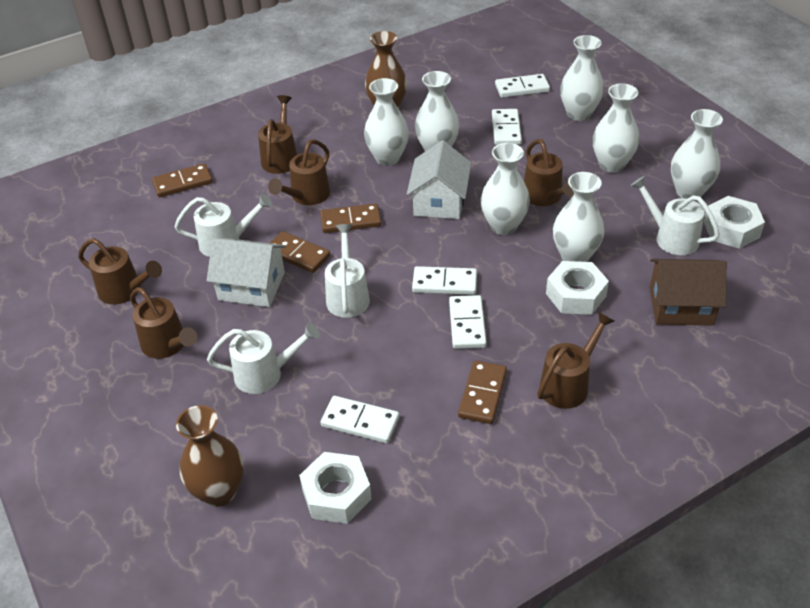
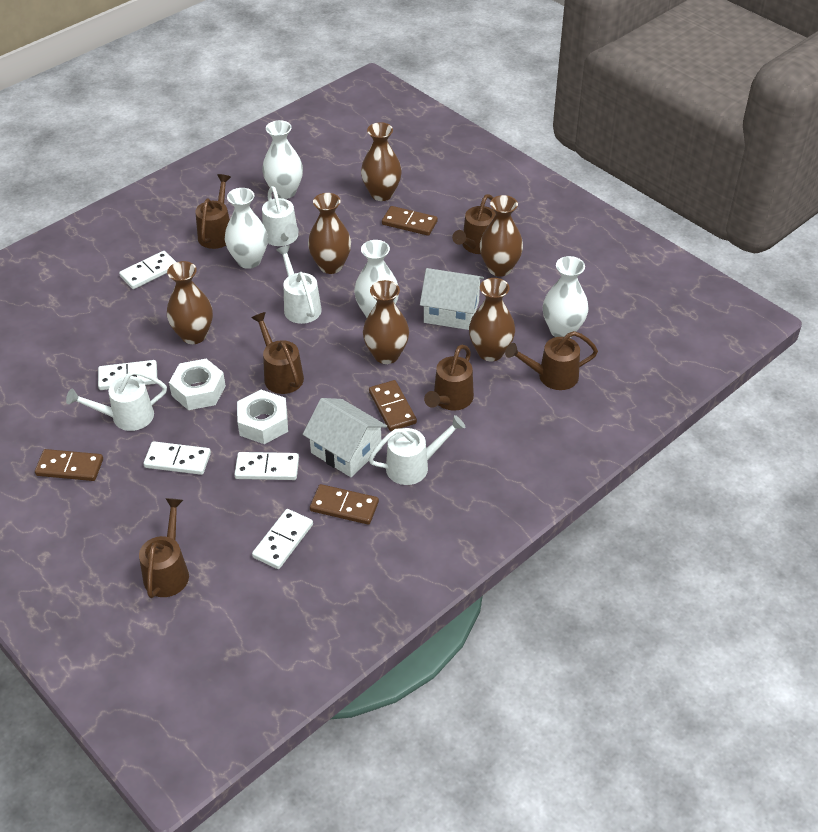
brown house: [650,259,727,326] = 1 -> none = 0
brown vase: [176,405,244,507] [365,31,407,109] = 2 -> [167,261,213,344] [308,193,351,274] [361,122,402,201] [363,280,409,364] [469,278,515,361] [480,195,523,277] = 6
white nut: [299,452,372,524] [546,261,609,315] [704,196,765,249] = 3 -> [169,359,226,410] [237,390,288,444] = 2
white vase: [364,78,409,166] [415,71,459,151] [481,143,530,235] [553,172,604,262] [560,35,604,121] [593,83,639,173] [671,109,723,199] = 7 -> [225,188,268,269] [262,120,303,199] [354,240,399,318] [543,256,588,338] = 4

